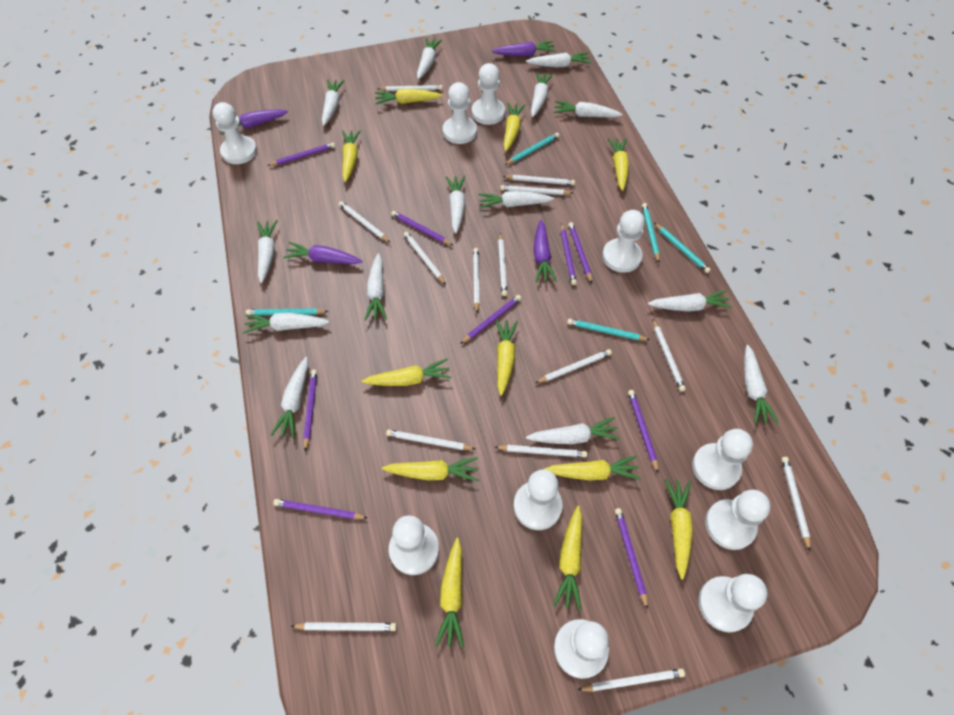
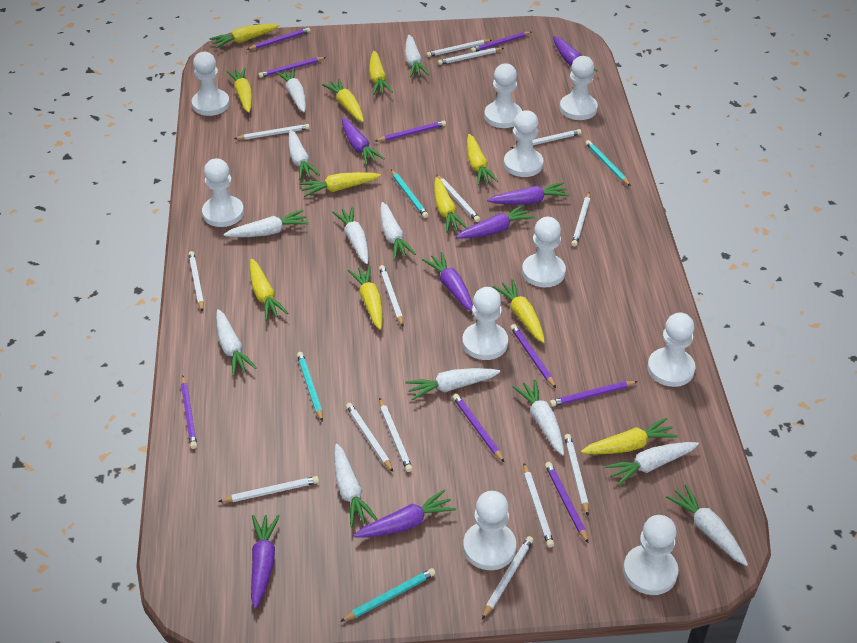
purple carrot: [221,109,288,135] [283,242,363,264] [492,41,556,57] [534,220,557,282] = 4 -> [251,515,280,609] [342,118,385,165] [354,489,456,538] [422,252,473,312] [456,205,535,239] [487,182,570,205] [553,36,598,71] = 7
turquoise pencil: [246,308,329,315] [505,132,559,165] [567,319,650,340] [642,203,660,263] [654,223,711,273] = 5 -> [297,352,323,422] [340,568,436,622] [391,170,428,218] [585,140,631,186] = 4
white carrot: [243,313,329,334] [257,220,278,283] [271,357,308,438] [322,79,345,126] [365,253,387,321] [417,37,442,79] [446,176,465,233] [478,191,554,209] [526,52,591,67] [526,417,620,444] [531,72,553,117] [554,101,623,117] [648,290,733,312] [744,345,779,424] = 14 -> [216,309,257,376] [223,210,309,237] [276,68,306,112] [289,130,320,180] [332,207,369,264] [334,444,377,527] [380,202,416,260] [405,35,429,77] [405,368,500,400] [513,379,564,455] [605,442,699,486] [666,484,748,566] = 12

